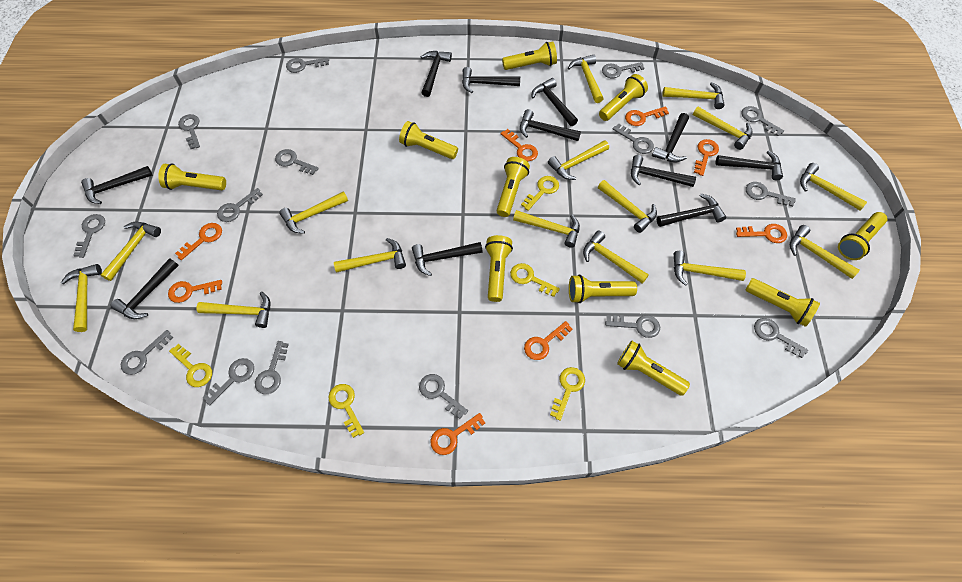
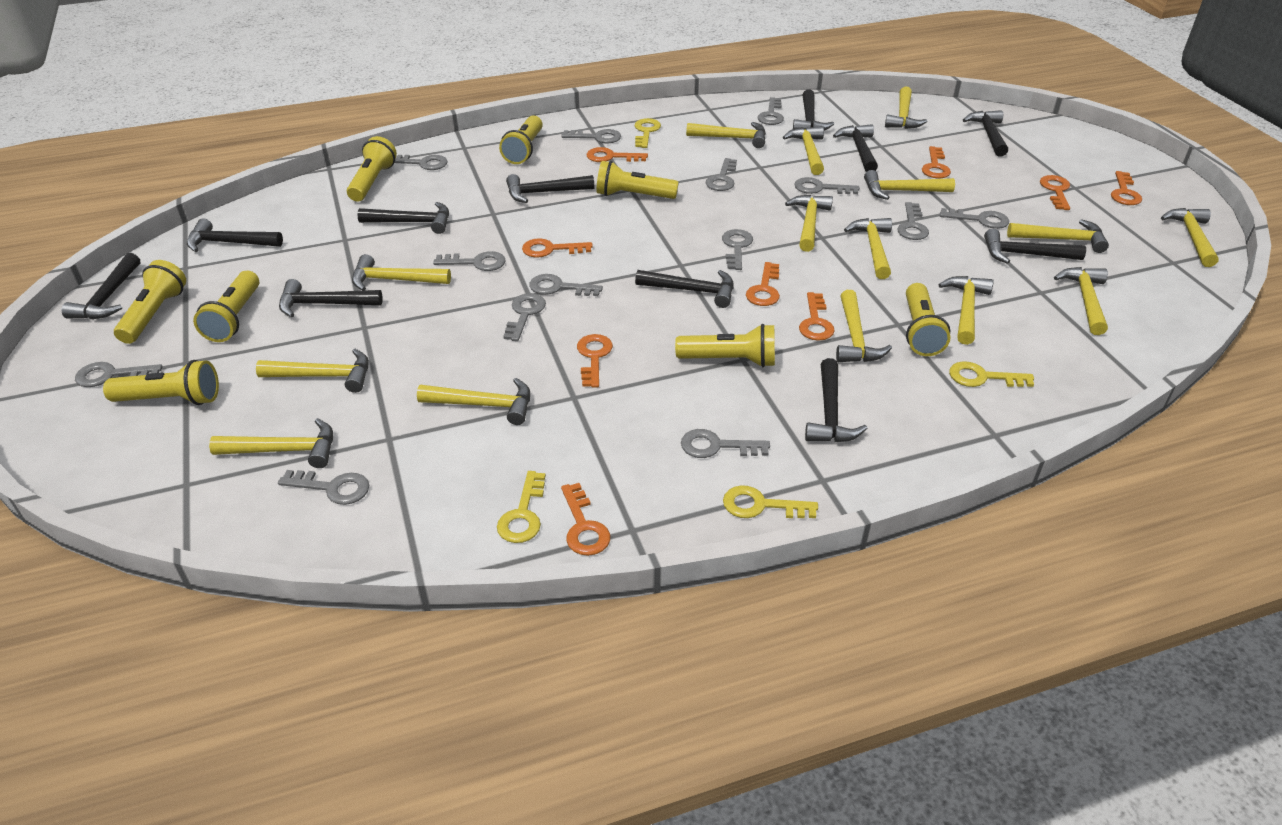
grey key: [73,214,105,258] [121,330,173,375] [178,114,200,149] [203,358,254,406] [217,188,263,222] [255,341,289,394] [275,149,319,175] [286,57,329,73] [419,374,468,419] [602,62,644,78] [605,315,660,338] [612,123,654,154] [742,106,784,136] [746,182,796,207] [754,318,808,358] = 15 -> [75,362,162,387] [278,470,369,505] [395,155,448,170] [433,251,506,271] [503,293,546,341] [529,274,603,296] [561,129,621,143] [681,429,770,458] [705,158,737,191] [722,229,753,270] [758,97,784,125] [794,177,860,194] [897,202,929,240] [940,208,1009,229] = 14
orange key: [168,280,222,303] [175,223,222,260] [430,413,485,455] [501,129,538,161] [524,321,572,360] [625,106,669,126] [694,139,719,176] [736,224,787,243] = 8 -> [522,238,593,258] [561,483,610,556] [577,334,613,388] [586,147,648,162] [746,262,780,306] [799,292,835,341] [922,146,951,178] [1040,175,1070,210] [1111,171,1142,205] = 9
yellow flashlight: [158,163,226,190] [399,121,458,159] [485,235,513,302] [496,157,530,217] [502,42,557,70] [569,275,637,303] [599,74,648,121] [617,341,690,396] [745,278,820,327] [838,212,887,260] = 10 -> [103,360,219,405] [114,260,186,344] [193,271,259,342] [347,136,397,202] [499,115,543,164] [597,161,679,199] [675,324,775,367] [906,283,950,356] = 8
yellow key: [169,344,212,387] [328,384,364,438] [510,263,560,297] [521,176,559,211] [550,367,585,421] = 5 -> [497,471,546,543] [635,118,661,148] [723,485,818,518] [949,361,1034,387] = 4

